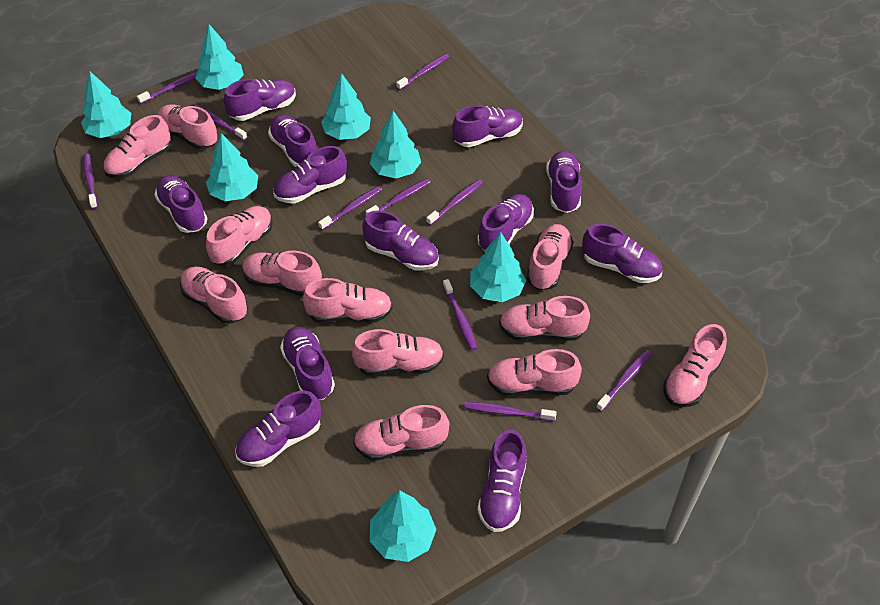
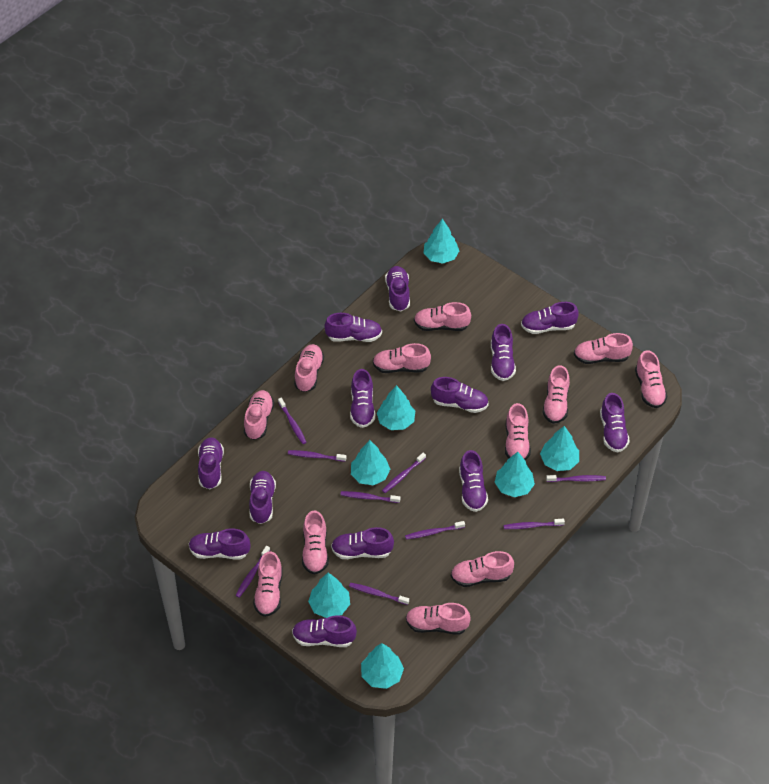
purple shoe: [154,175,207,233] [224,79,296,121] [235,391,321,467] [268,115,317,167] [273,146,347,204] [280,327,335,400] [362,210,439,271] [452,105,523,147] [477,194,534,251] [477,430,527,532] [546,151,582,213] [582,224,662,283] = 12 -> [189,528,250,559] [198,437,224,489] [249,471,276,524] [292,615,357,647] [324,313,382,342] [331,527,394,559] [350,369,375,428] [385,266,410,311] [431,377,488,413] [459,450,488,512] [491,324,516,381] [521,302,579,334] [600,393,630,453] = 13
purple toothbrush: [83,153,97,209] [137,72,197,104] [194,105,247,141] [318,186,382,230] [366,179,430,214] [396,54,450,90] [426,179,483,226] [443,279,477,350] [464,402,557,421] [596,350,652,412] = 10 -> [235,546,270,597] [278,398,307,444] [288,450,347,462] [340,491,400,503] [349,583,409,605] [382,453,426,493] [405,521,465,539] [503,519,565,529] [546,475,606,482] = 9

